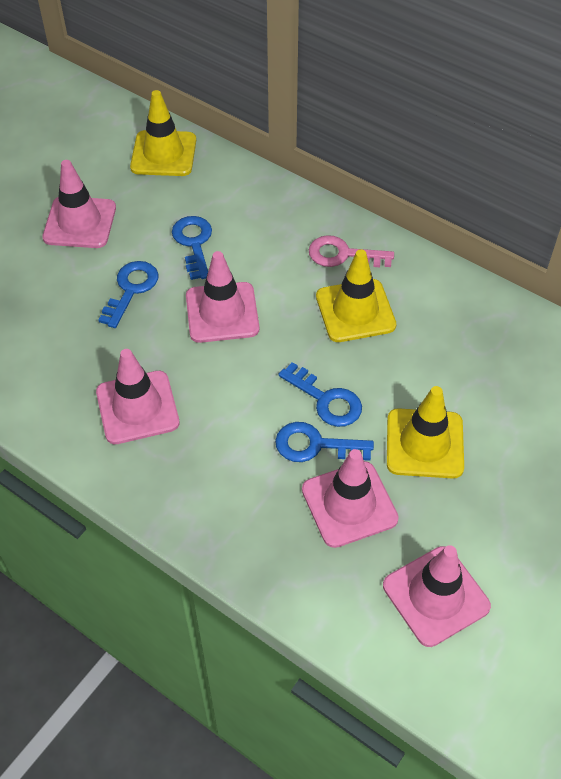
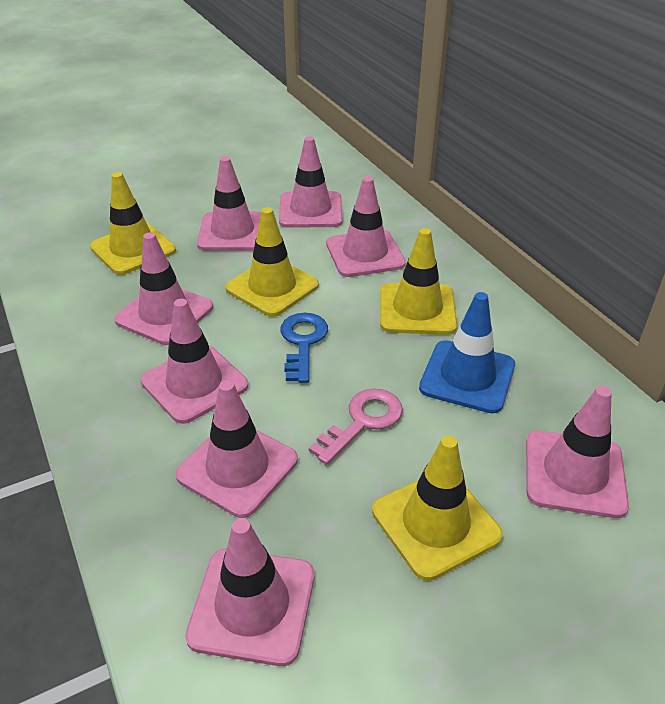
blue key: [99,261,158,328] [172,216,212,280] [275,422,374,462] [278,362,362,427] = 4 -> [280,313,328,383] = 1
blue traffic cone: none = 0 -> [419,292,515,413] = 1
pink traffic cone: [42,160,116,248] [96,349,180,444] [186,251,260,343] [302,449,399,548] [383,545,491,647] = 5 -> [114,232,213,345] [141,299,248,424] [175,380,298,518] [185,518,314,666] [197,156,261,251] [279,137,343,228] [326,177,406,277] [526,386,629,518] = 8
yellow traffic cone: [130,90,196,176] [316,249,396,342] [387,386,464,478] = 3 -> [90,172,176,275] [225,207,319,317] [372,435,503,581] [380,228,457,335] = 4

